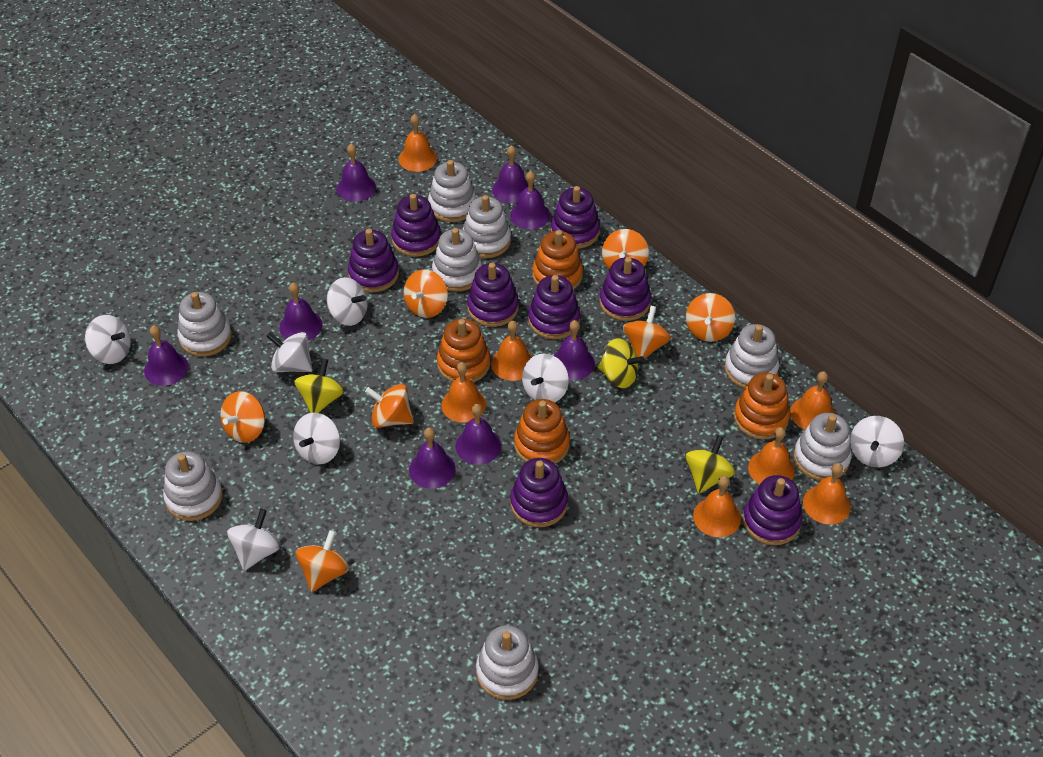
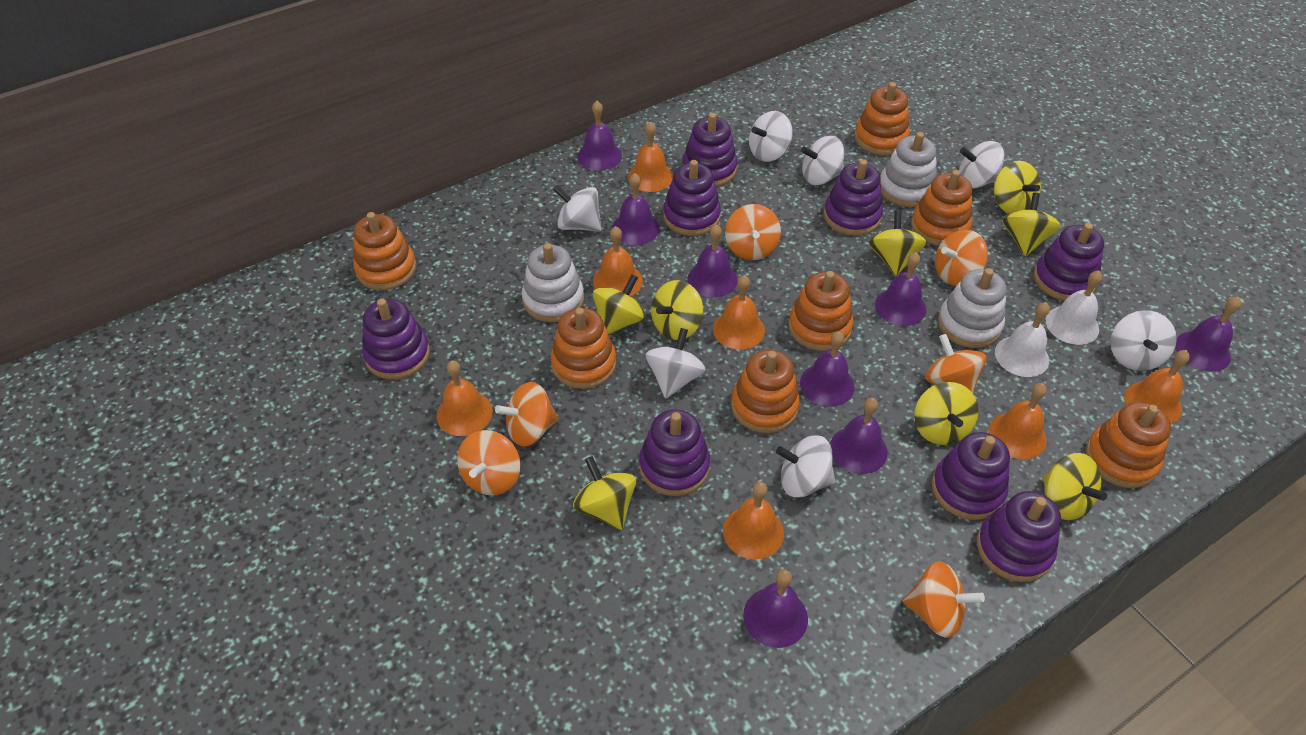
orange spinning top: [220,391,265,443] [296,530,349,592] [365,384,414,428] [404,270,448,318] [602,229,649,270] [623,306,671,359] [686,293,735,342] = 7 -> [457,430,520,496] [495,382,559,447] [725,204,781,260] [903,561,985,638] [925,334,987,393] [935,229,988,286] = 6
orange stacking toy: [437,319,490,382] [514,399,570,464] [532,230,583,289] [734,372,790,440] = 4 -> [353,212,416,290] [550,308,616,389] [731,350,800,433] [788,271,853,351] [854,82,910,155] [911,170,972,246] [1086,402,1171,488] = 7
white bell: none = 0 -> [995,302,1050,377] [1046,271,1102,345] = 2
white stacking toy: [163,451,223,521] [177,292,232,357] [428,160,476,222] [432,228,482,292] [462,195,511,258] [476,625,539,700] [724,324,779,389] [794,413,852,481] = 8 -> [522,243,584,322] [880,132,937,207] [938,268,1006,348] = 3
yellow spinning top: [294,358,345,413] [598,338,644,388] [685,435,735,494] = 3 -> [573,456,636,530] [593,274,646,335] [651,280,703,340] [868,211,926,276] [914,382,979,445] [994,161,1041,214] [1002,193,1061,256] [1042,453,1107,520] = 8

